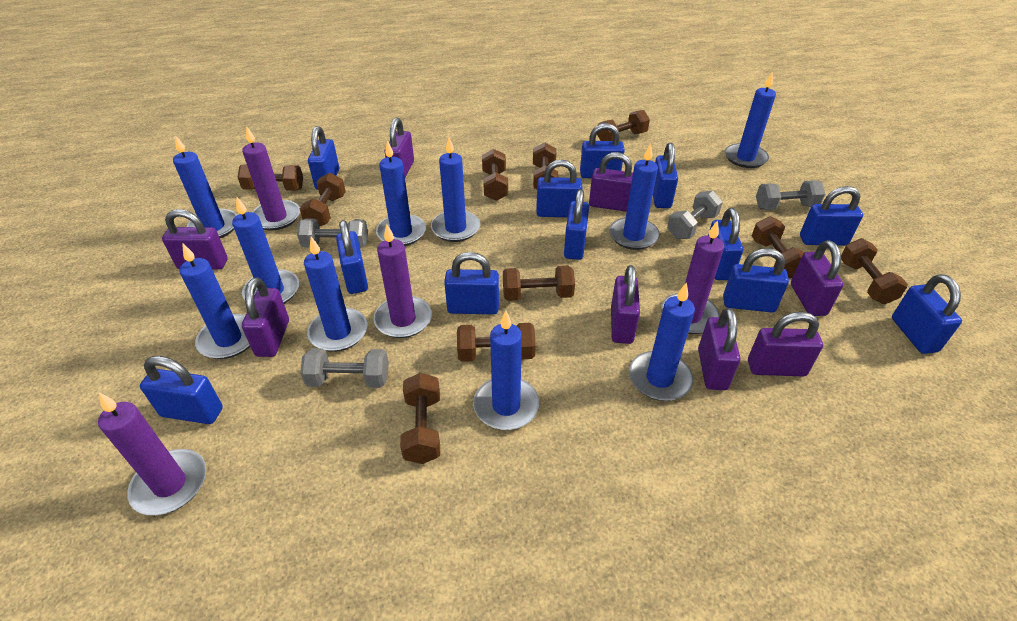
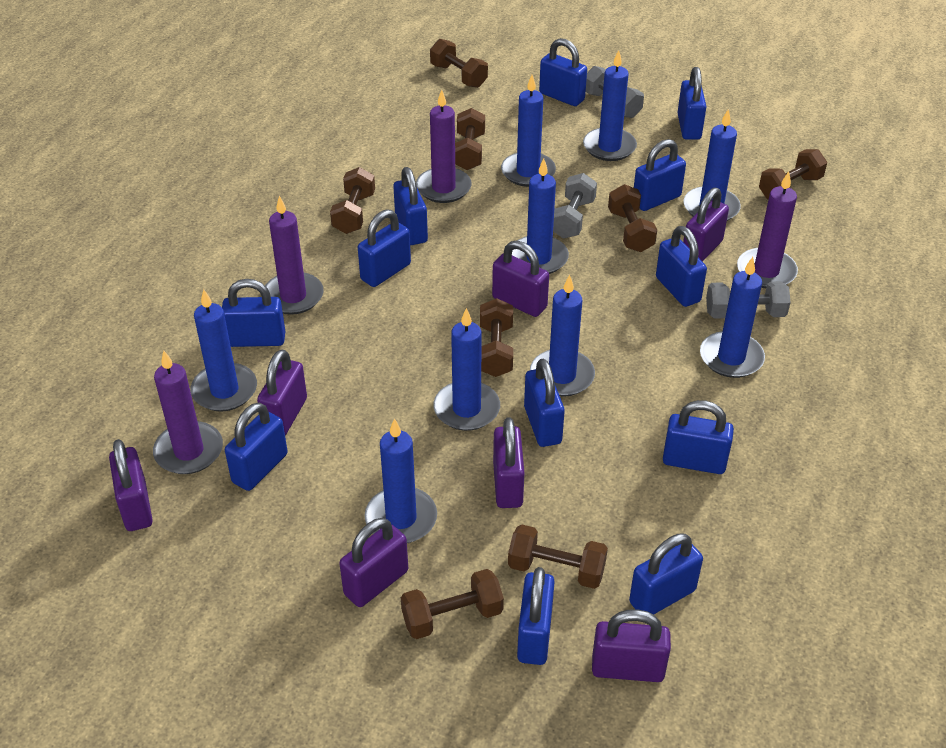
blue candle: [173,135,237,238] [179,244,250,359] [232,197,299,304] [304,237,367,352] [376,140,426,246] [431,137,480,242] [473,311,539,430] [609,143,660,250] [629,282,695,401] [725,71,776,168] = 10 -> [191,289,257,412] [364,418,437,543] [433,308,500,431] [501,75,556,187] [512,159,569,274] [530,275,595,397] [583,50,637,161] [684,109,741,221] [700,257,765,378] = 9
brown dumbbell: [237,164,303,191] [300,173,346,227] [400,373,440,464] [457,323,536,362] [482,149,508,201] [503,265,575,301] [533,143,558,189] [597,110,650,141] [752,216,805,278] [841,238,908,304] = 10 -> [330,167,375,234] [401,569,504,639] [430,39,488,88] [455,108,485,170] [480,298,513,377] [508,525,608,589] [608,184,657,252] [759,149,827,200] = 8
grey dumbbell: [297,219,368,248] [300,348,389,388] [667,191,723,239] [756,180,825,210] = 4 -> [553,173,597,238] [586,66,644,118] [706,281,791,319] = 3
purple padlock: [162,209,228,270] [242,277,289,357] [385,118,414,177] [589,152,633,212] [611,265,640,344] [698,308,740,390] [748,312,823,376] [791,240,844,316] = 8 -> [109,439,153,531] [257,350,307,435] [339,518,408,607] [492,241,549,317] [493,417,524,508] [592,609,671,682] [683,188,729,262] = 7

